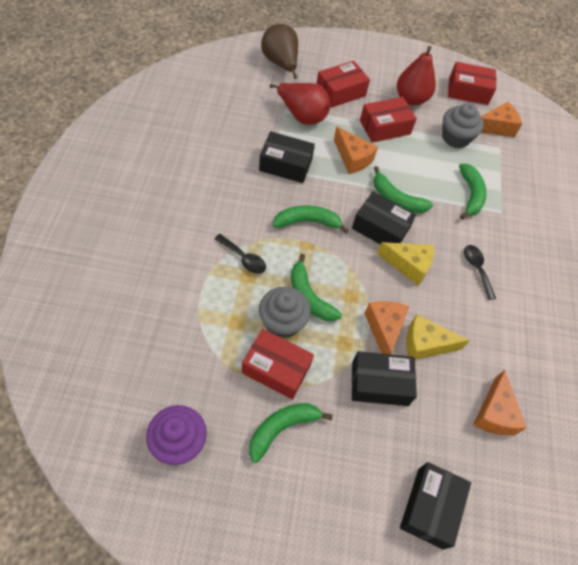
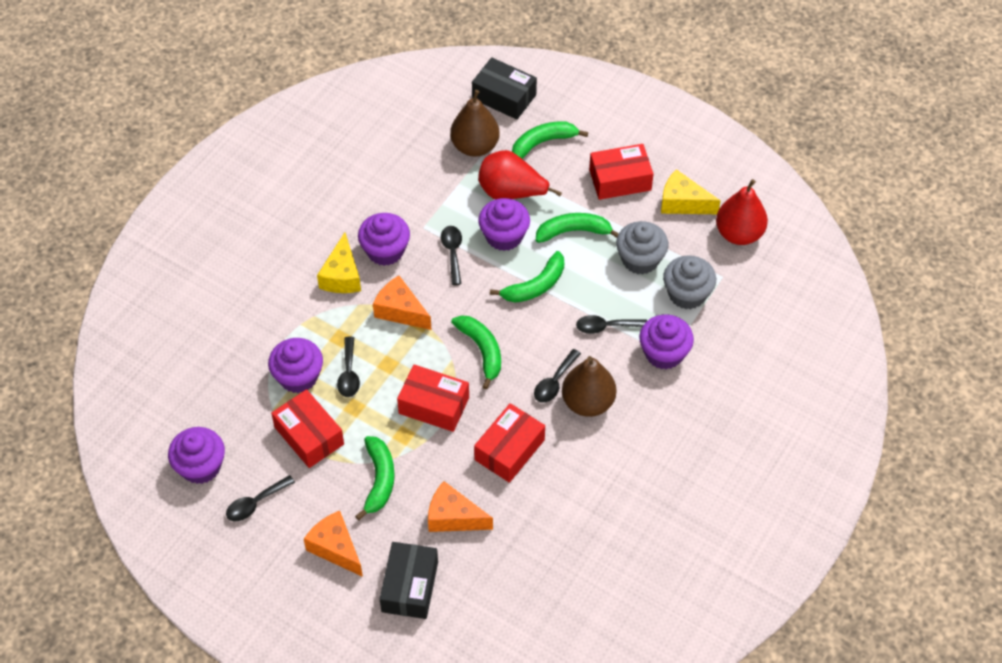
black box: [259,131,315,183] [352,191,416,245] [352,351,417,406] [400,462,471,550] = 4 -> [380,542,438,619] [472,57,537,120] = 2
black spoon: [214,234,266,274] [464,245,496,300] = 2 -> [226,475,295,521] [337,336,360,397] [441,226,462,285] [534,349,581,403] [576,315,647,334] = 5
brown pear: [261,24,298,79] = 1 -> [450,90,500,157] [562,356,616,417] = 2
orange cheese: [334,126,378,174] [364,301,409,354] [473,370,526,435] [481,102,522,137] = 4 -> [304,511,363,577] [373,276,431,330] [428,481,493,532] = 3
purple cupcake: [146,405,207,465] = 1 -> [168,427,225,484] [268,338,323,393] [358,213,410,266] [478,198,530,251] [639,314,694,370] = 5

